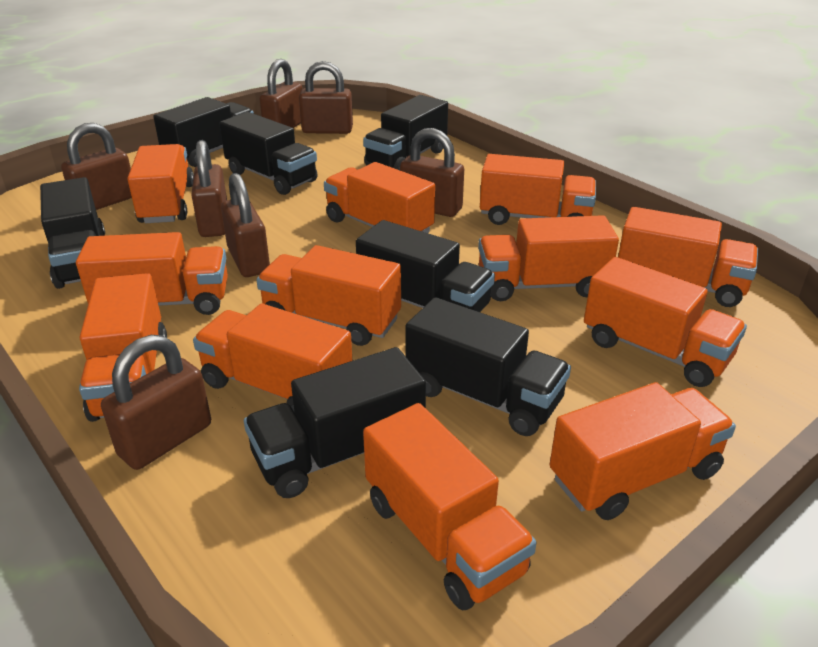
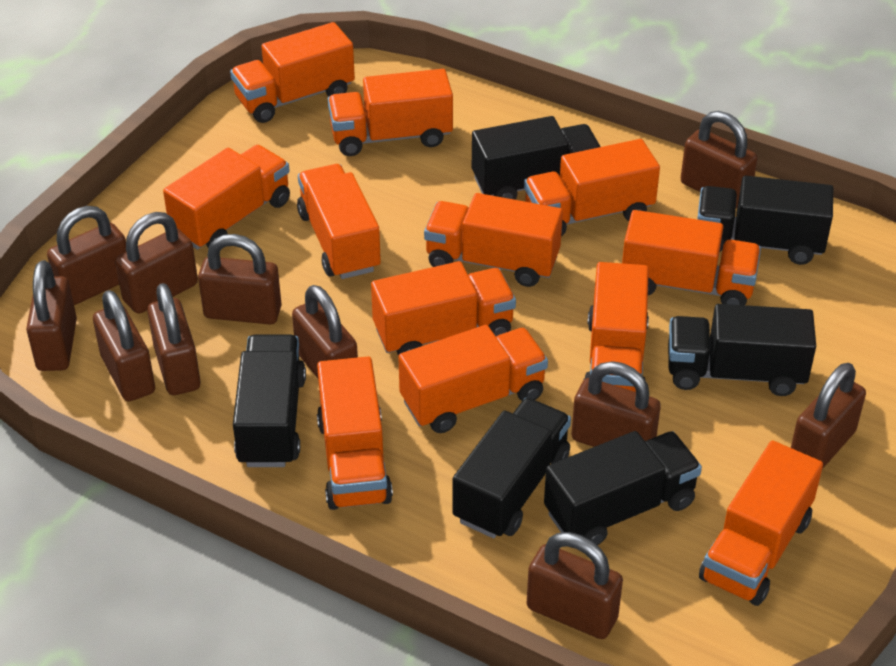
black truck: [40,177,105,289] [153,97,254,167] [219,112,318,195] [244,347,426,498] [356,220,495,312] [363,95,448,170] [406,297,571,436] = 7 -> [233,335,306,467] [452,398,571,538] [472,116,601,200] [544,431,702,545] [668,304,816,396] [697,176,833,265] = 6
brown padlock: [61,123,132,210] [101,335,211,470] [191,140,227,237] [221,173,270,277] [260,59,303,128] [299,61,353,134] [400,128,464,217] = 7 -> [26,260,77,371] [47,206,126,305] [93,290,155,402] [115,212,198,314] [147,283,201,395] [198,234,282,325] [292,285,358,378] [527,532,623,639] [571,361,661,447] [681,111,758,208] [791,363,866,469] = 11

